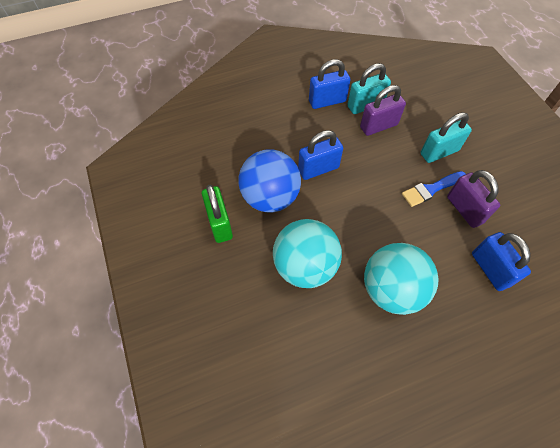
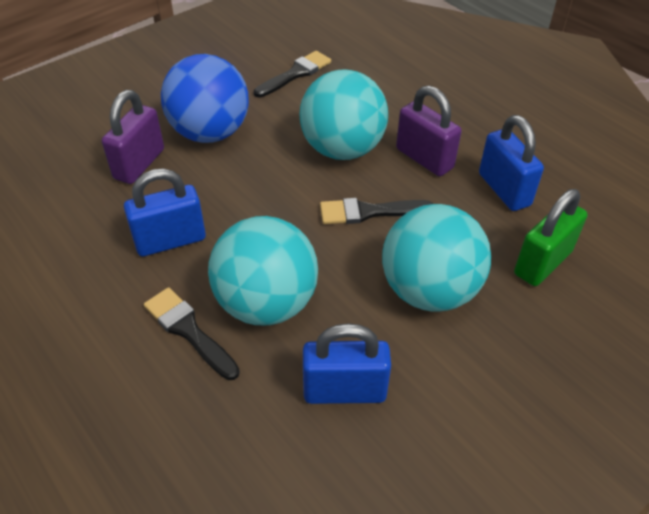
black brush: none = 0 -> [144,287,240,380] [254,51,331,98] [320,198,433,224] = 3
blue brush: [402,171,465,207] = 1 -> none = 0
turquoise ball: [273,219,342,288] [364,243,438,315] = 2 -> [208,216,318,325] [300,69,388,160] [382,204,491,312] = 3
turquoise padlock: [347,63,391,114] [421,112,472,163] = 2 -> none = 0

